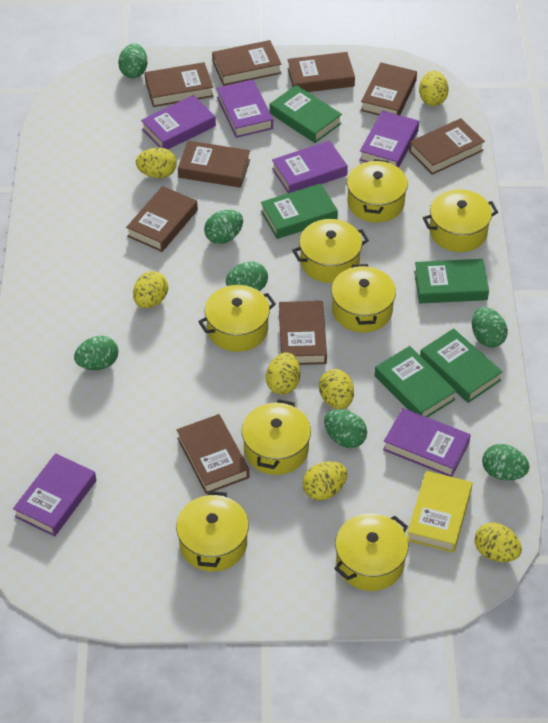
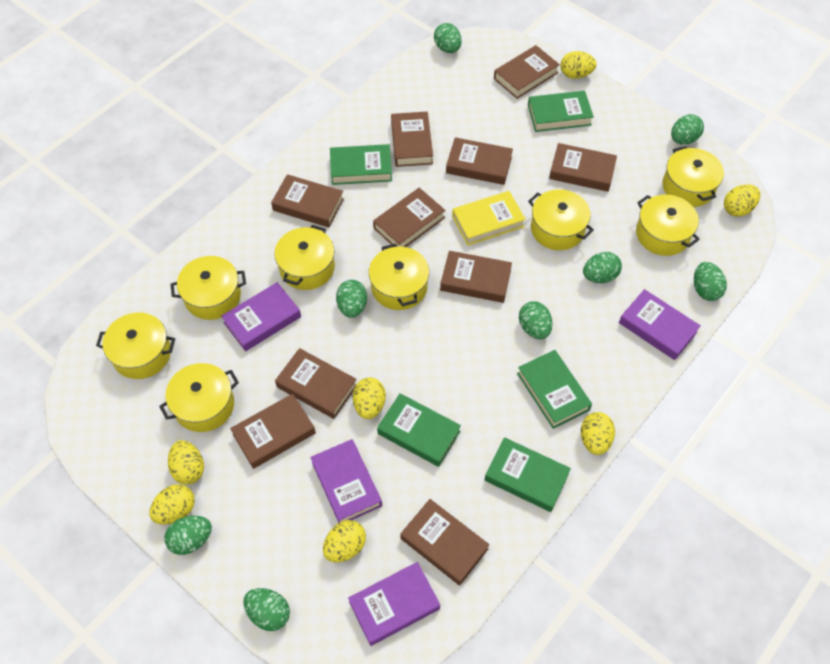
brown book: [126,186,198,252] [145,62,214,107] [177,414,249,494] [178,141,250,188] [212,40,281,86] [279,301,327,365] [287,52,355,92] [361,62,417,115] [409,118,485,175] = 9 -> [230,394,316,469] [271,174,344,228] [275,348,357,419] [373,188,445,247] [391,112,433,167] [400,499,489,585] [440,251,512,303] [446,137,513,185] [494,45,560,99] [549,143,617,192] = 10
green egg: [74,336,118,370] [118,43,148,78] [204,210,243,244] [226,261,268,291] [324,409,367,448] [472,307,508,348] [482,444,530,481] = 7 -> [165,516,212,555] [243,588,290,631] [336,280,367,318] [434,23,462,53] [519,301,552,339] [583,252,622,283] [671,114,704,144] [694,262,727,301] = 8
purple book: [13,453,96,537] [141,95,216,149] [216,79,273,138] [272,140,348,193] [359,110,419,168] [383,408,471,477] = 6 -> [221,282,301,351] [310,439,382,523] [348,562,440,646] [619,289,701,360] = 4

